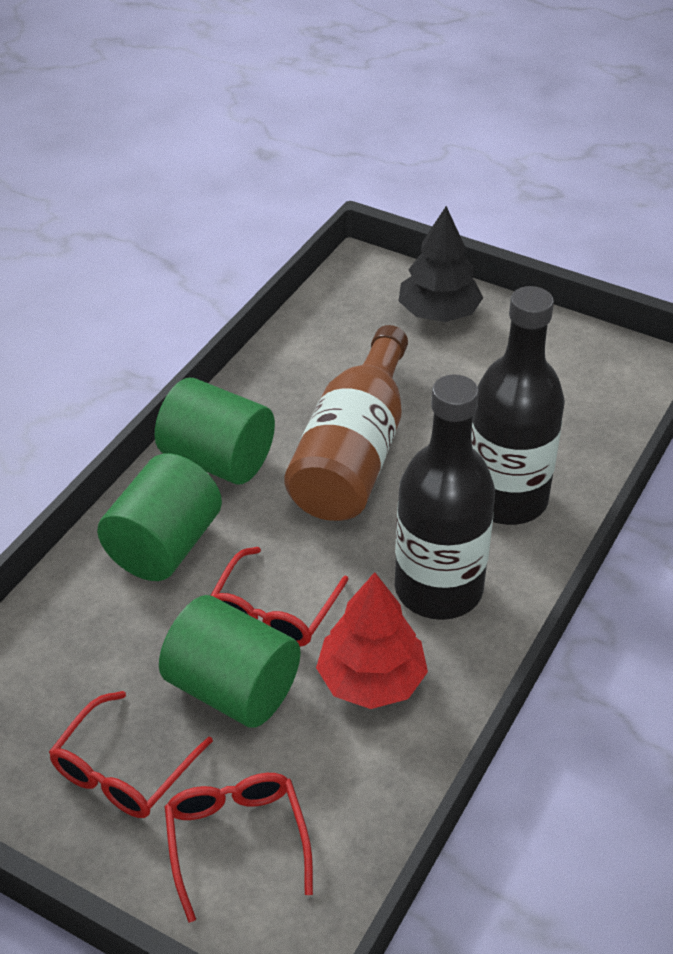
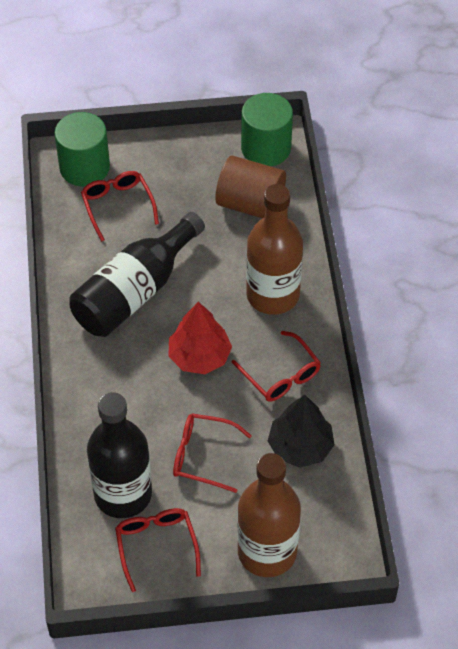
brown bottle: [284,325,408,521] = 1 -> [237,453,301,577] [246,184,303,315] = 2
brown cylinder: none = 0 -> [216,155,286,218] = 1
green cylinder: [97,453,222,581] [155,378,275,485] [159,595,301,728] = 3 -> [54,112,110,186] [241,93,293,166] = 2
red glasses: [49,691,213,818] [164,773,313,923] [210,547,349,647] = 3 -> [81,171,159,242] [115,508,201,592] [173,413,252,493] [232,331,321,402] = 4

